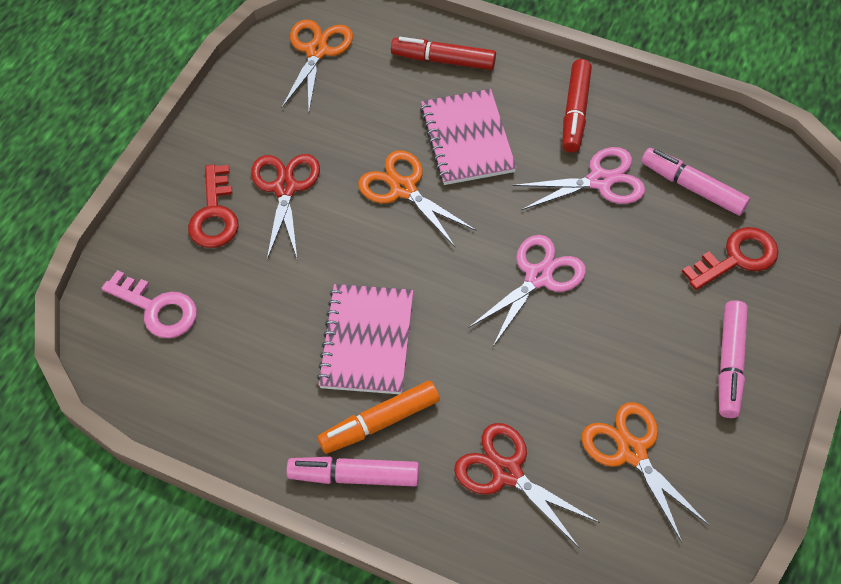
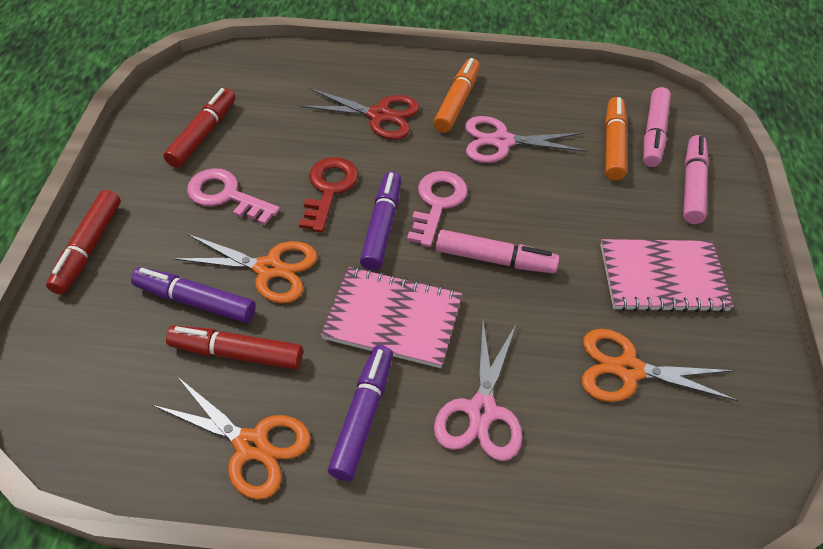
orange marker: [318,381,440,454] = 1 -> [433,58,480,133] [605,97,627,181] = 2
pink key: [102,270,197,338] = 1 -> [187,168,280,225] [407,171,468,247] = 2
purple marker: none = 0 -> [131,267,256,323] [328,345,393,481] [360,171,401,271] = 3
red key: [188,164,239,248] [682,227,779,290] = 2 -> [299,157,359,233] = 1
red marker: [391,37,496,70] [563,59,592,153] = 2 -> [46,190,121,294] [163,88,235,168] [166,326,303,369] = 3
red scissors: [251,154,320,261] [454,423,600,548] = 2 -> [300,88,420,139] = 1

